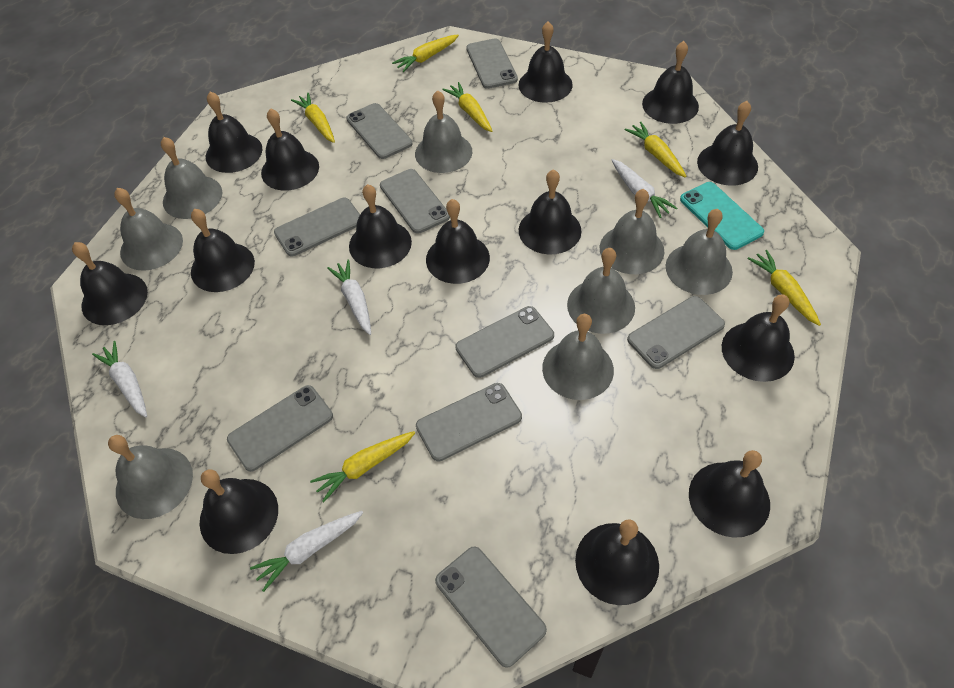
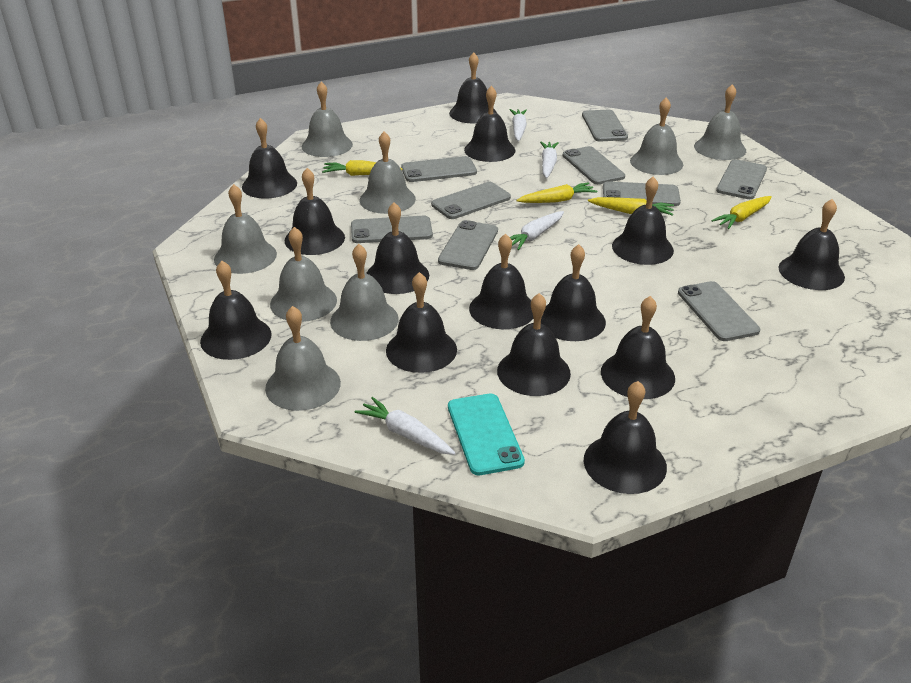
yellow carrot: [291,93,335,143] [310,431,415,502] [392,34,459,72] [442,82,492,132] [624,122,687,178] [748,250,821,326] = 6 -> [322,160,403,176] [517,182,597,203] [588,197,674,216] [711,196,772,229] = 4

